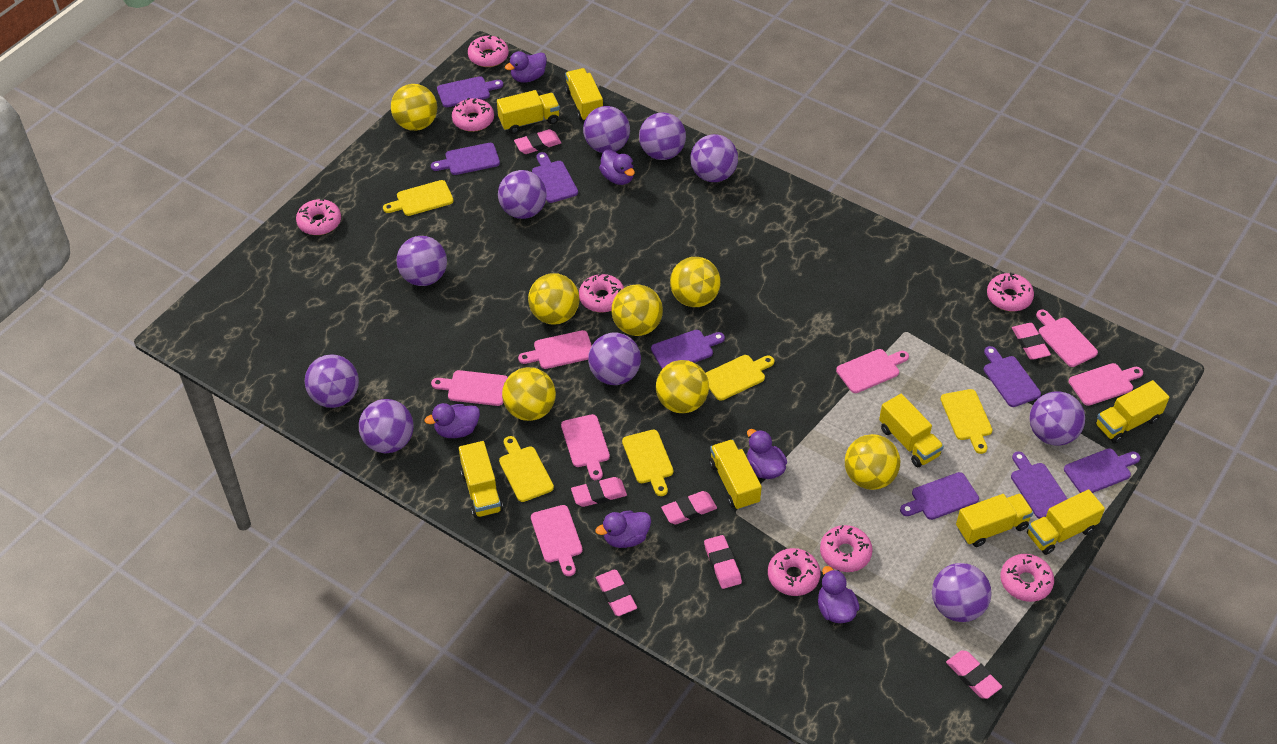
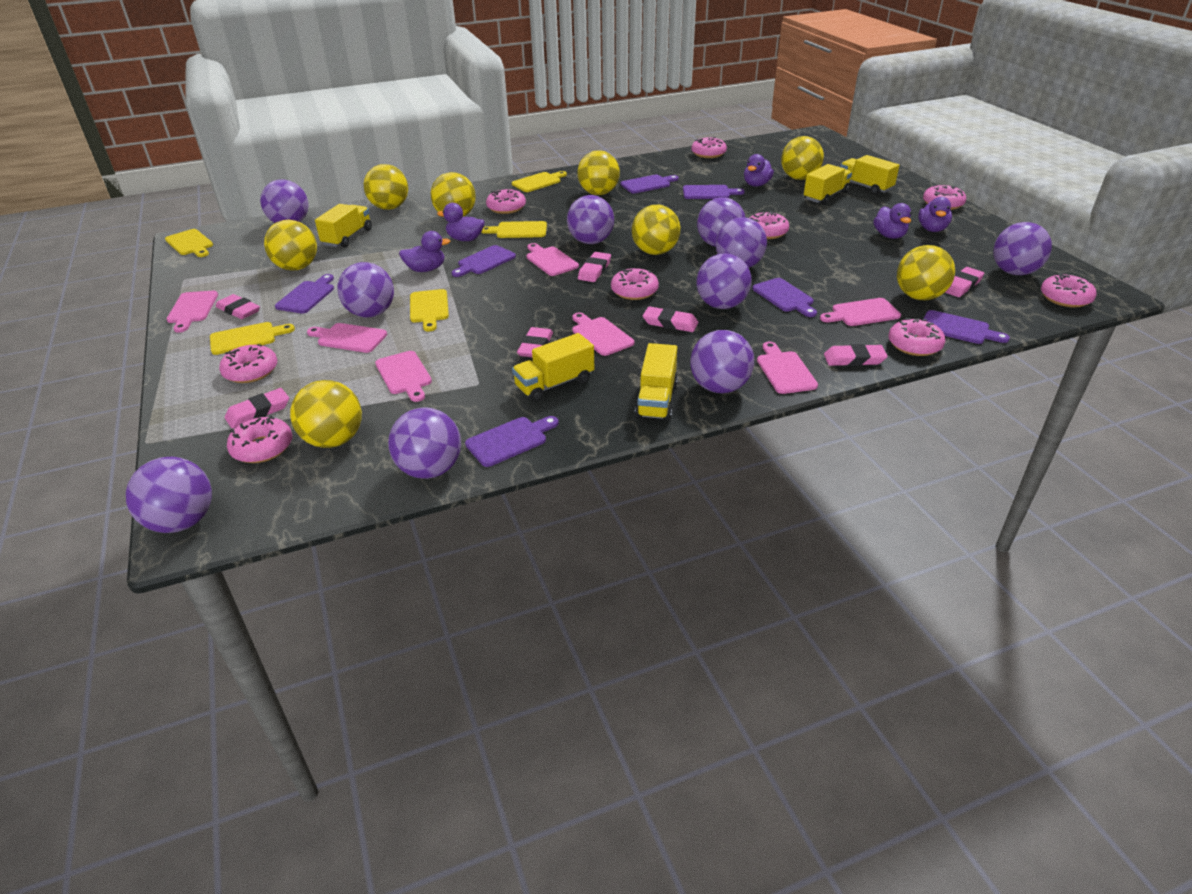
pink donut: [296,199,341,235] [452,98,494,132] [468,35,509,67] [579,273,624,312] [768,548,820,596] [820,525,873,572] [987,272,1034,311] [1000,554,1054,602] = 8 -> [219,344,277,383] [227,416,292,463] [486,189,526,214] [611,268,659,300] [691,137,727,158] [750,211,789,239] [889,318,946,356] [923,185,966,210] [1041,273,1097,308] = 9
purple cutting board: [431,143,500,175] [437,76,503,107] [532,152,578,203] [651,330,725,369] [900,472,979,520] [984,346,1041,407] [1011,451,1068,519] [1064,449,1141,493] = 8 -> [275,274,334,314] [452,245,516,277] [465,416,559,467] [621,175,679,194] [683,185,744,199] [753,278,817,317] [924,310,1010,344] = 7
purple duck: [425,403,480,438] [505,51,547,83] [595,511,651,548] [599,149,635,185] [747,429,787,479] [818,566,860,623] = 6 -> [399,231,450,272] [437,203,485,241] [744,154,774,187] [874,203,912,239] [918,197,952,232] = 5
yellow ball: [391,84,437,131] [502,367,556,421] [528,273,580,325] [611,284,663,336] [656,360,709,413] [670,257,721,307] [845,434,900,490] = 7 -> [264,220,317,271] [290,380,362,448] [364,164,408,210] [431,172,476,217] [577,150,620,195] [632,205,680,255] [781,136,824,180] [897,245,955,300] = 8
yellow truck: [459,441,503,518] [497,90,560,134] [565,68,603,120] [709,439,762,510] [879,394,944,467] [956,493,1034,547] [1027,489,1105,555] [1095,380,1169,443] = 8 -> [315,204,372,248] [512,333,595,402] [635,343,678,421] [804,164,852,205] [840,155,900,195] = 5

